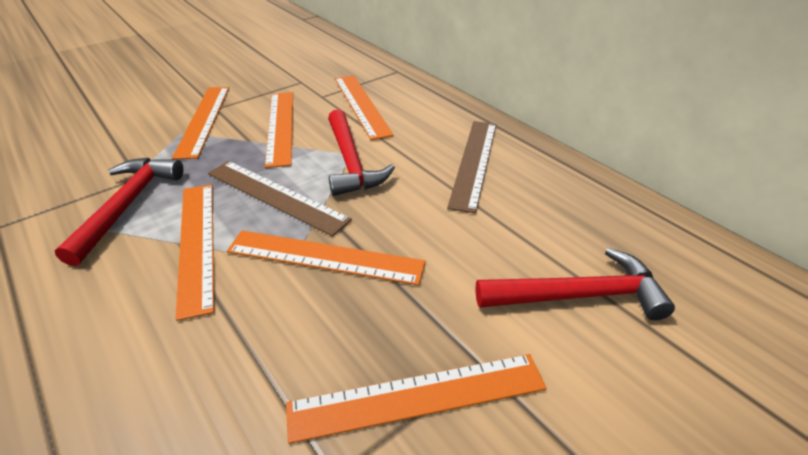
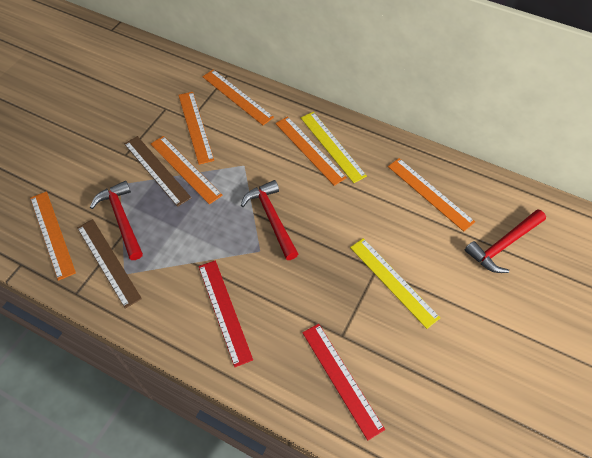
red ruler: none = 0 -> [198,260,253,367] [302,324,385,441] = 2
yellow ruler: none = 0 -> [301,112,367,183] [350,238,440,329] = 2

